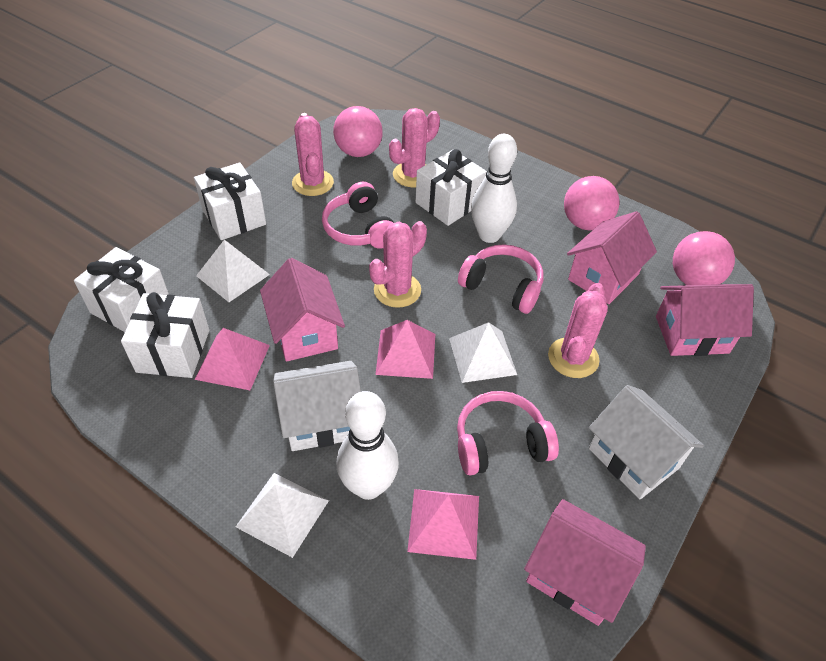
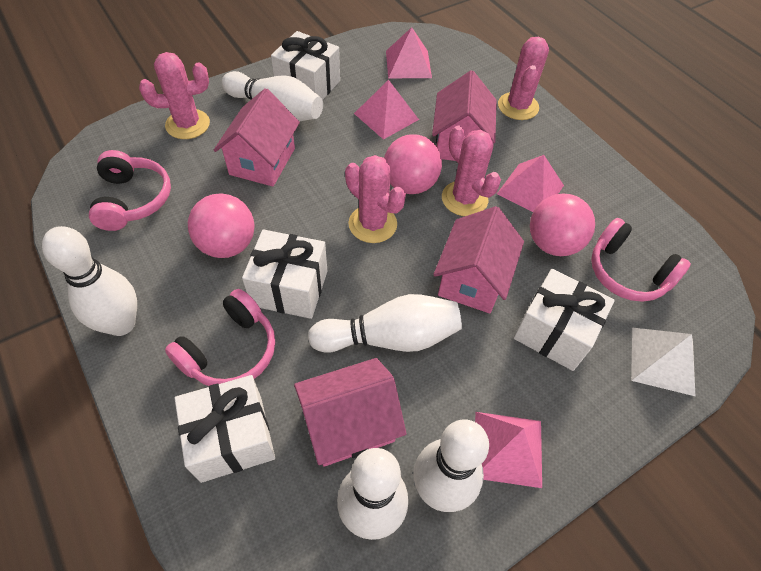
pink pyramid: [195,328,270,390] [375,320,435,379] [407,489,479,560] = 3 -> [354,80,419,140] [386,27,432,78] [475,412,542,488] [497,155,564,212] = 4
white bowling pin: [337,391,399,500] [471,134,517,243] = 2 -> [42,226,137,336] [222,71,323,122] [308,294,462,353] [337,448,408,540] [413,420,489,512] = 5
white house: [273,361,361,451] [589,385,704,499] = 2 -> none = 0
white pyramid: [196,240,270,302] [236,473,329,558] [449,322,517,383] = 3 -> [631,327,696,397] = 1

